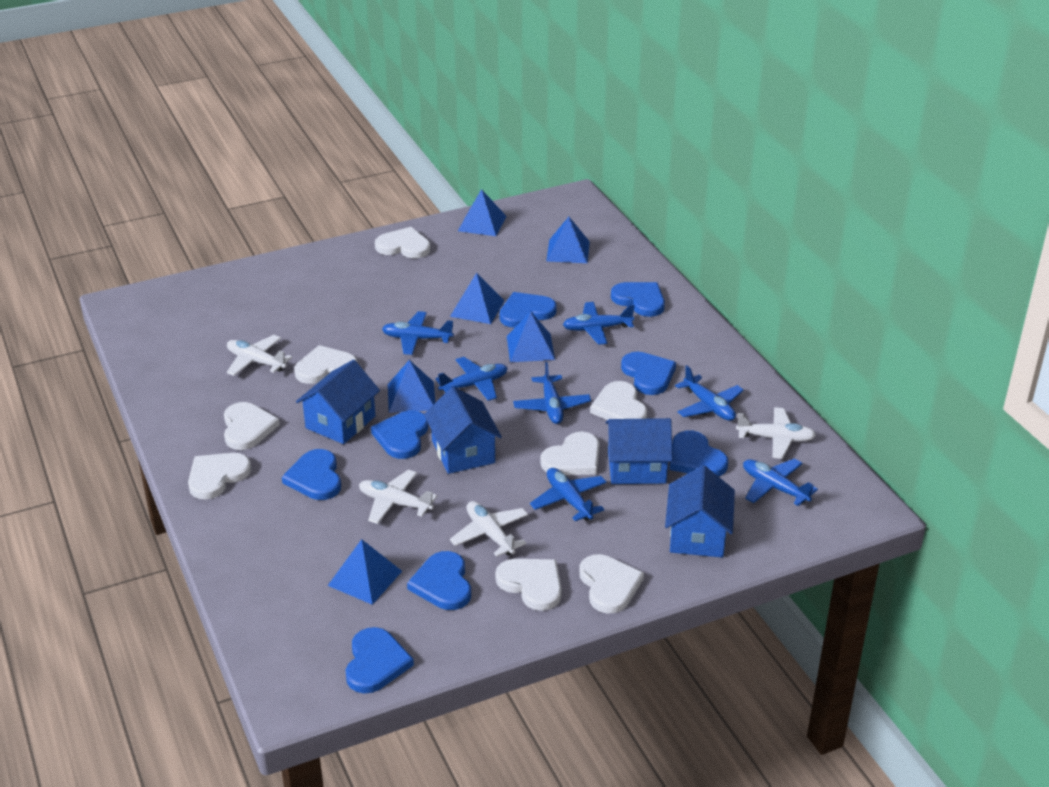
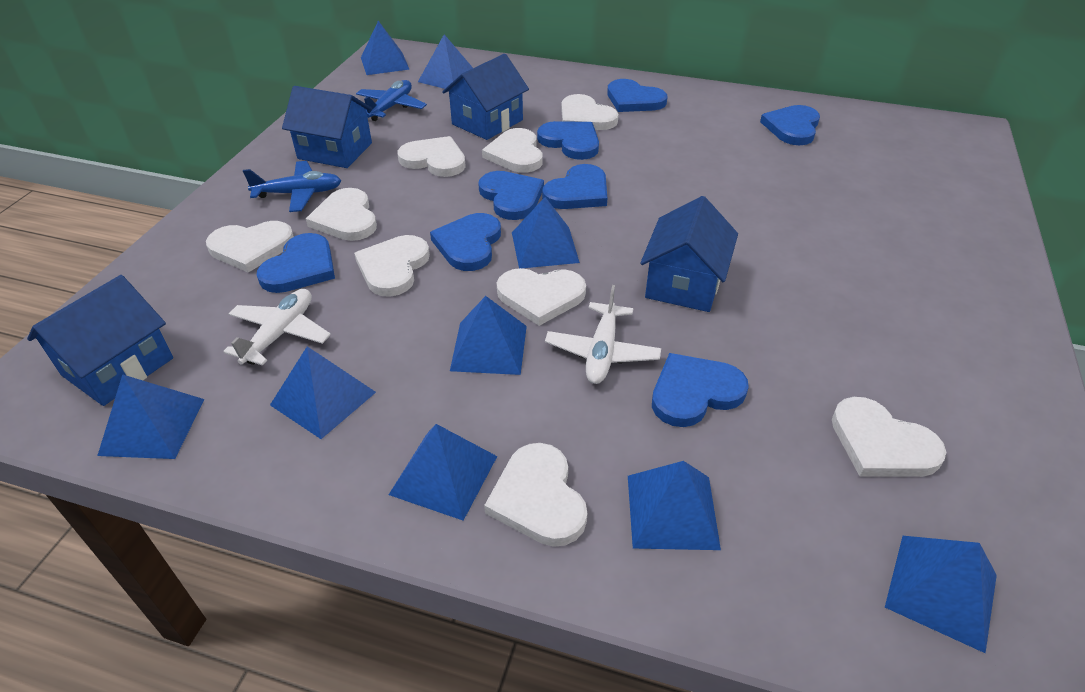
blue plane: [382,311,454,355] [435,357,507,401] [513,362,591,424] [530,468,607,521] [563,302,635,345] [675,365,744,421] [743,458,818,506] = 7 -> [243,161,342,212] [356,80,427,121] = 2
blue pyramid: [328,539,402,605] [388,360,435,413] [450,273,504,324] [458,189,506,236] [507,311,555,362] [546,217,590,263] = 6 -> [97,374,205,459] [270,346,376,439] [361,21,410,75] [389,424,497,521] [418,34,473,89] [450,296,527,375] [512,197,580,268] [628,461,721,550] [885,536,997,653] = 9
white heart: [188,453,251,499] [224,402,280,450] [294,345,357,384] [375,227,431,258] [495,559,562,611] [540,432,600,475] [579,554,644,613] [590,381,647,420] = 8 -> [206,221,294,273] [306,188,377,241] [354,235,430,297] [398,136,466,177] [482,128,543,173] [484,443,587,547] [497,268,586,326] [561,94,619,130] [832,397,946,477] = 9
white plane: [227,335,292,376] [359,470,437,524] [450,501,528,557] [736,407,816,459] = 4 -> [223,289,331,366] [545,285,661,384] = 2

